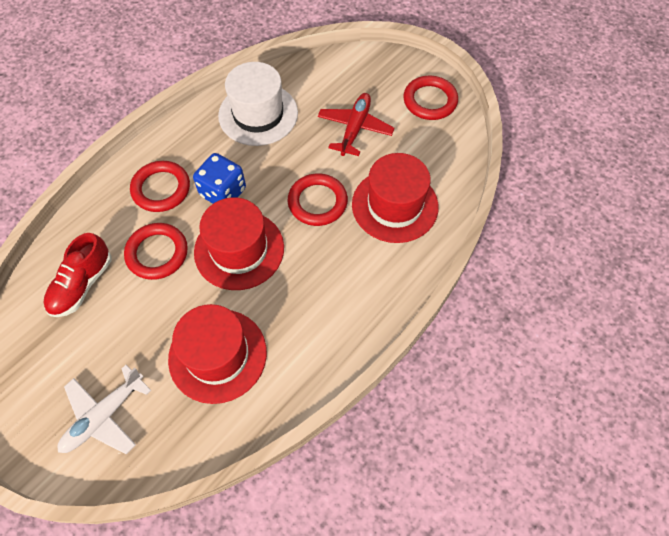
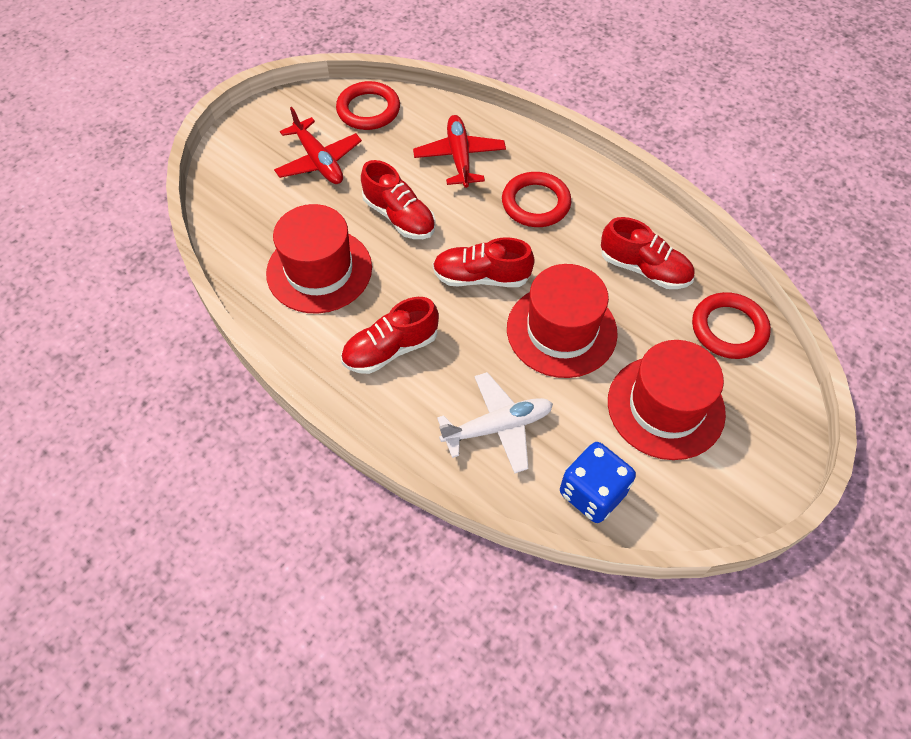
red plane: [318,93,395,156] = 1 -> [274,107,362,184] [413,115,506,188] = 2
red ring: [124,223,188,280] [130,161,190,212] [288,173,348,226] [403,76,458,120] = 4 -> [336,81,400,130] [502,172,571,227] [692,292,771,359] = 3
red shoe: [43,233,111,317] = 1 -> [341,297,439,374] [361,160,436,239] [433,237,535,287] [601,217,695,289] = 4
white hat: [218,62,298,146] = 1 -> none = 0

